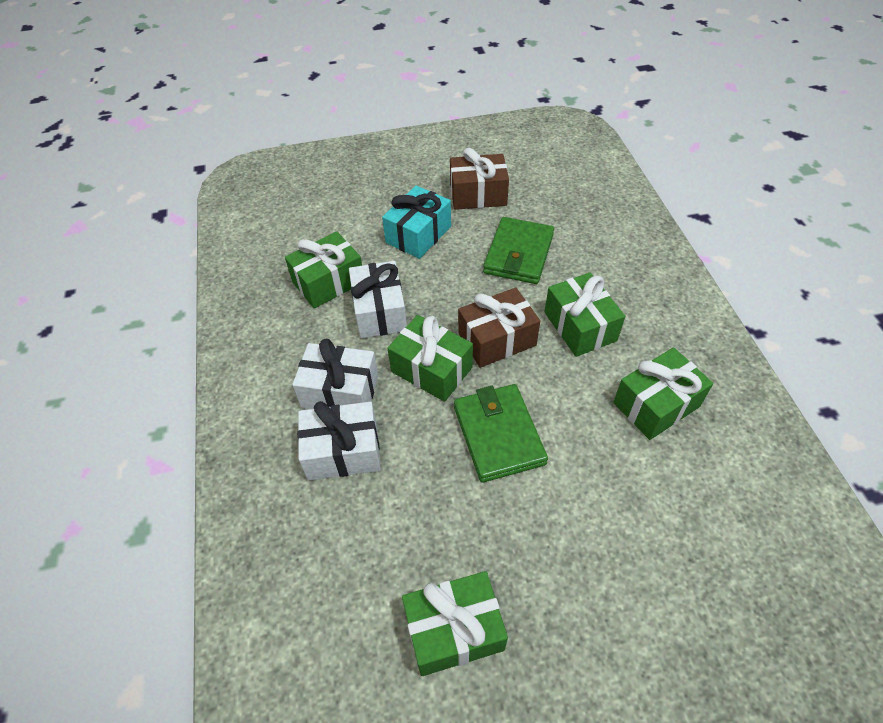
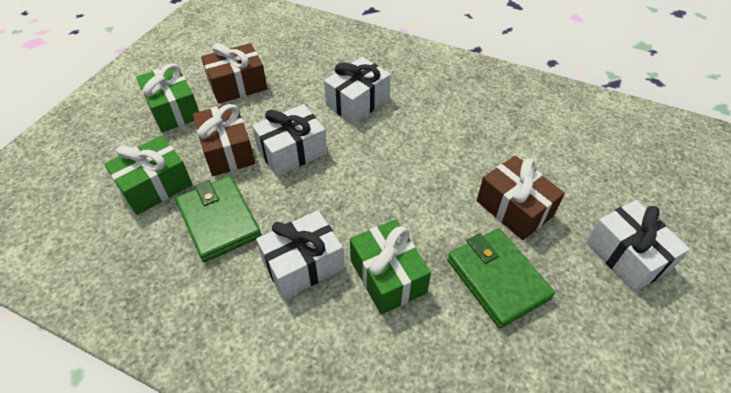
brown gift: [450,148,509,210] [458,287,540,368] = 2 -> [193,103,255,176] [201,43,267,104] [477,156,565,240] = 3
green gift: [285,232,362,308] [387,315,473,402] [402,571,508,676] [544,272,625,357] [613,347,713,440] = 5 -> [104,136,192,215] [136,63,199,133] [350,219,431,315] = 3
turquoise gift: [382,186,451,259] = 1 -> none = 0
white gift: [292,339,379,409] [297,401,381,481] [349,261,407,338] = 3 -> [252,104,327,176] [256,210,344,299] [324,57,391,124] [586,200,690,292] = 4

